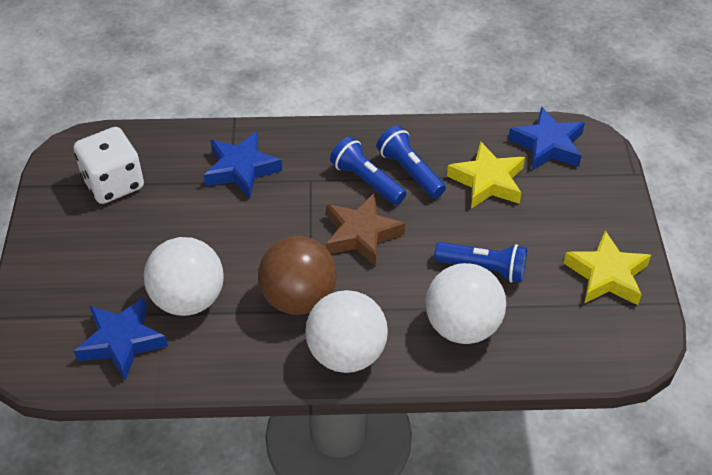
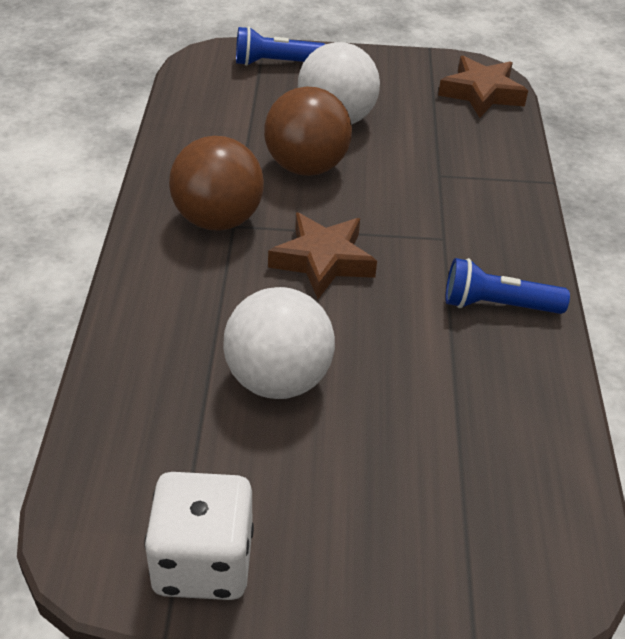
blue flashlight: [330,137,407,205] [377,126,446,198] [434,242,527,283] = 3 -> [236,26,325,66] [445,258,570,314] = 2
blue star: [74,297,168,380] [204,131,282,198] [508,107,585,170] = 3 -> none = 0
brown ball: [258,236,337,315] = 1 -> [169,136,264,231] [264,87,352,176] = 2
brown star: [326,194,405,267] = 1 -> [268,212,377,299] [438,56,528,118] = 2
white ball: [144,237,224,316] [305,290,388,373] [425,263,506,344] = 3 -> [223,287,335,399] [298,42,380,125] = 2
yellow star: [447,141,525,209] [563,231,651,305] = 2 -> none = 0

